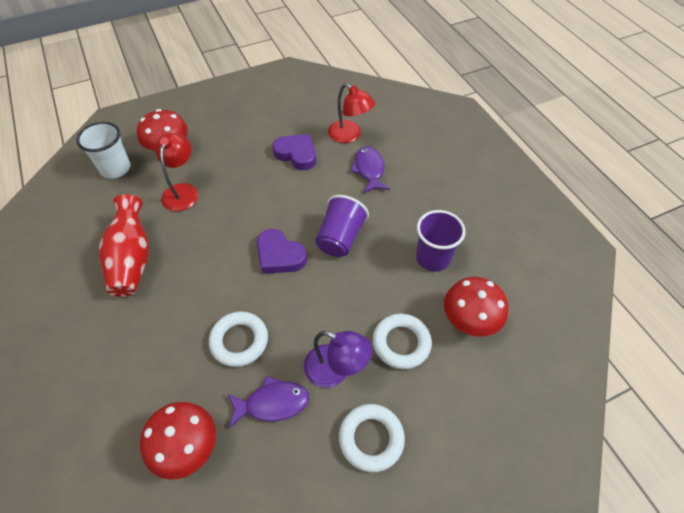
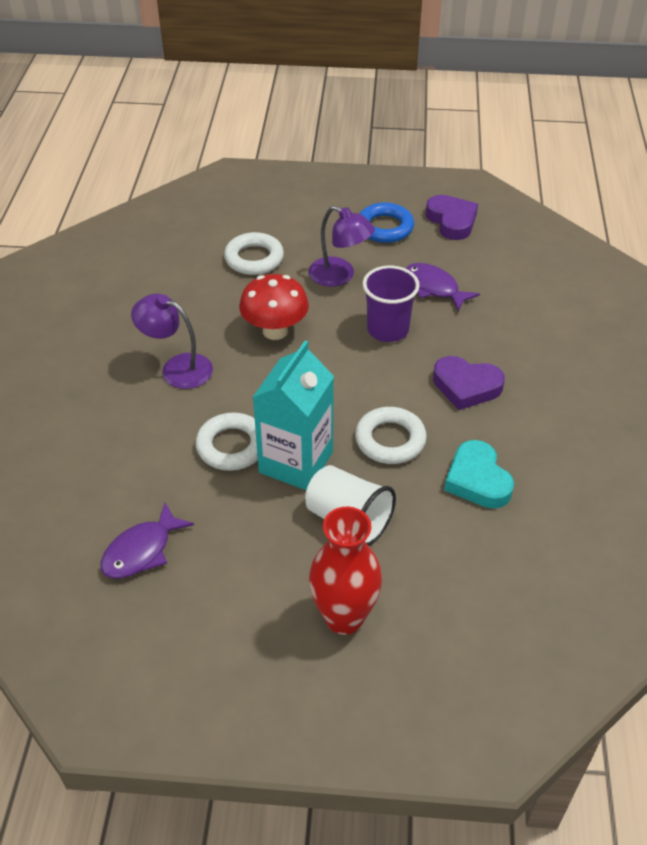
blue ring: none = 0 -> [359,202,414,243] = 1
purple cup: [315,195,369,257] [416,210,466,272] = 2 -> [362,266,419,342] = 1
purple lamp: [304,331,373,388] = 1 -> [131,294,213,389] [308,206,375,287] = 2
red lamp: [155,133,198,211] [328,83,375,143] = 2 -> none = 0
red mushroom: [137,109,188,150] [140,402,216,480] [444,277,508,337] = 3 -> [239,274,309,340] = 1
turquoise carton: none = 0 -> [252,341,334,490] = 1
turquoise heart: none = 0 -> [444,440,514,509] = 1

